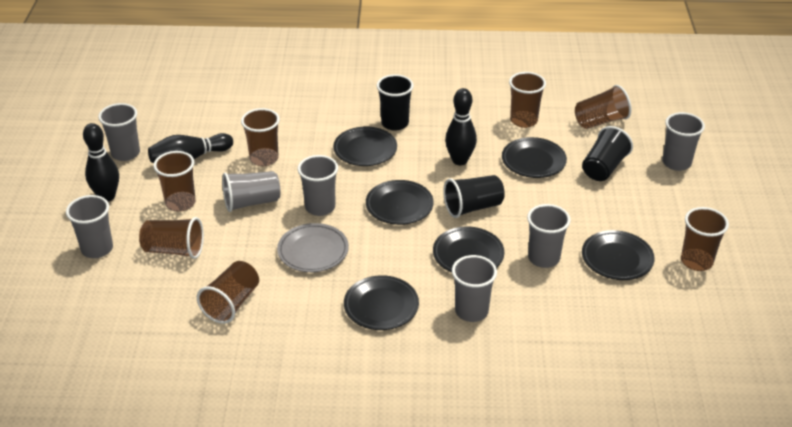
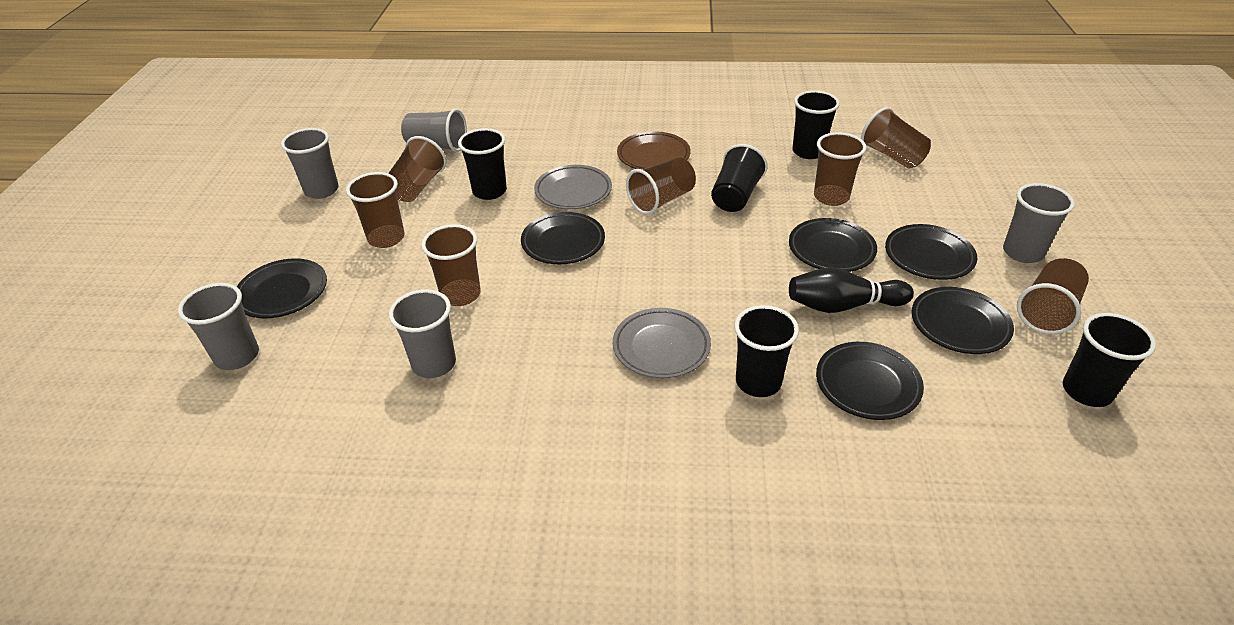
black bowling pin: [83,123,119,202] [148,133,233,163] [445,88,477,165] = 3 -> [789,267,914,313] = 1
black cup: [377,74,414,131] [443,175,505,218] [582,126,633,181] = 3 -> [458,128,507,200] [711,144,768,212] [734,305,799,397] [792,91,840,159] [1063,313,1156,407] = 5
brown plate: none = 0 -> [617,131,691,169] = 1
grey cup: [66,195,113,258] [98,103,140,161] [222,171,280,212] [297,155,338,216] [452,255,497,322] [527,204,571,268] [662,112,705,171] = 7 -> [178,283,259,370] [281,128,339,199] [389,289,456,378] [401,109,467,152] [1003,183,1075,263] = 5
grey plate: [277,223,349,272] = 1 -> [534,165,612,209] [613,308,711,378] = 2

